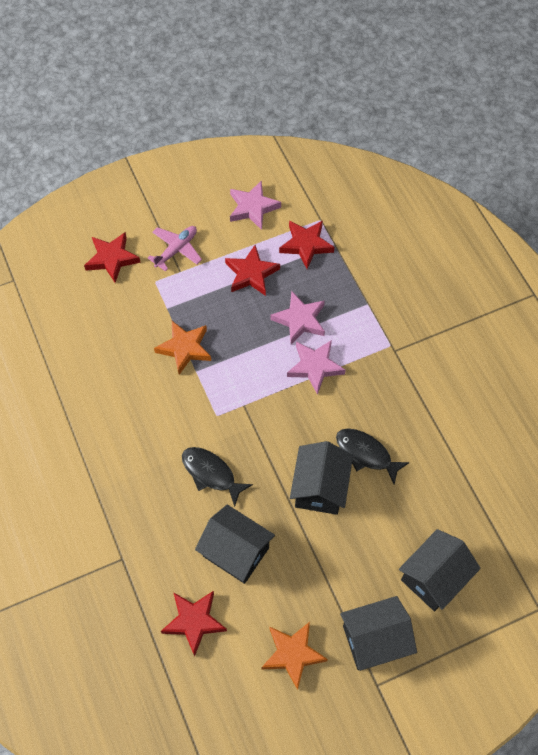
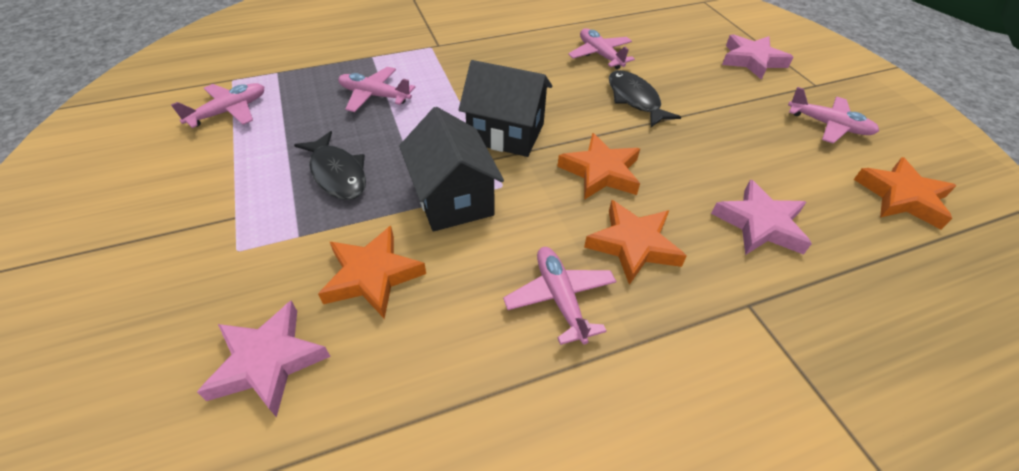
black house: [195,505,275,584] [290,441,353,515] [340,596,417,671] [399,529,481,611] = 4 -> [399,107,504,232] [459,60,552,157] = 2
orange star: [154,321,211,375] [261,622,328,690] = 2 -> [318,226,426,319] [557,133,640,200] [584,200,687,285] [854,157,956,229] = 4
pink plane: [148,226,202,272] = 1 -> [171,83,264,128] [338,67,415,112] [503,247,617,345] [568,28,635,69] [788,87,879,144] = 5
red star: [84,232,141,283] [161,591,227,657] [225,245,280,296] [279,220,334,269] = 4 -> none = 0

